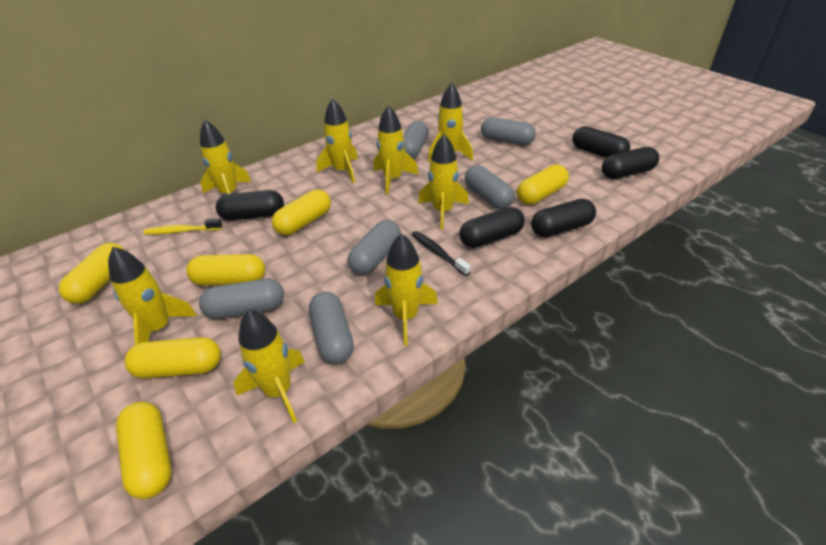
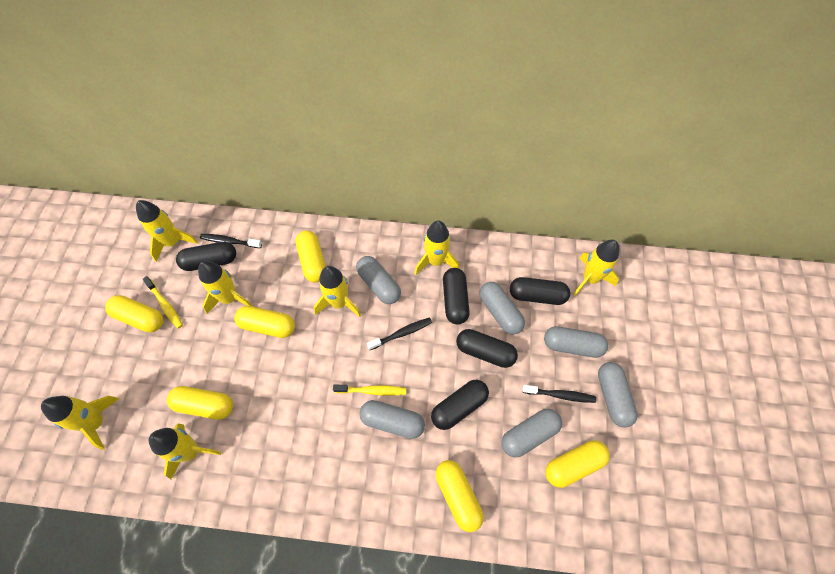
black toothbrush: [411,231,471,276] = 1 -> [200,234,262,248] [367,317,432,350] [522,385,596,403] = 3
yellow rocket: [108,247,197,345] [200,120,251,194] [234,309,305,424] [316,98,358,183] [374,105,419,194] [375,233,438,346] [418,134,469,230] [428,82,473,162] = 8 -> [41,396,119,450] [136,200,198,262] [149,423,221,479] [198,261,252,314] [314,266,361,317] [415,220,459,275] [573,240,619,296] = 7
yellow toothbrush: [144,219,223,235] = 1 -> [142,276,183,329] [333,385,406,396] = 2

